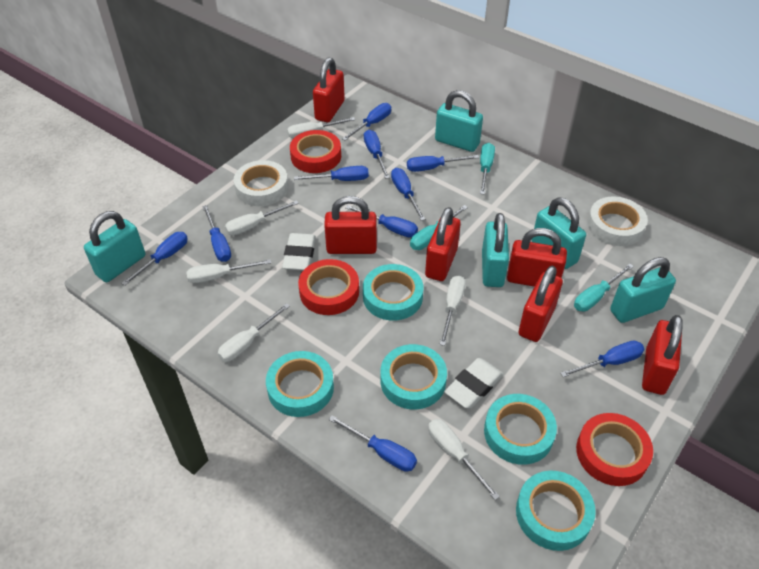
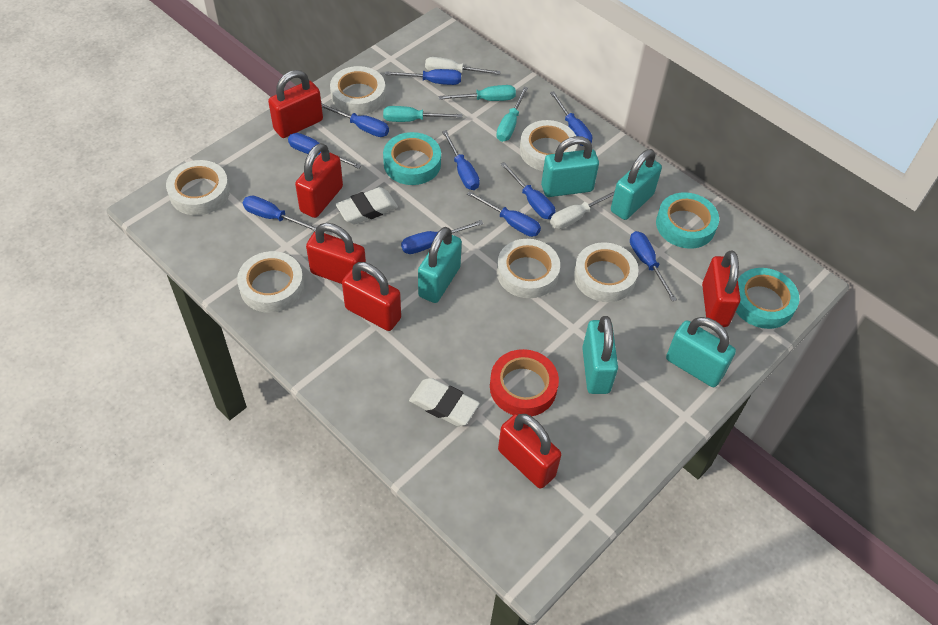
red tape: [290,130,341,173] [298,259,359,315] [576,413,653,486] = 3 -> [490,349,559,416] = 1
turquoise tape: [266,351,334,417] [363,264,423,321] [380,344,447,409] [484,394,557,465] [516,471,596,551] = 5 -> [383,132,441,185] [656,192,719,249] [736,268,800,329] = 3
white screwdriver: [187,259,271,283] [218,303,290,362] [225,200,299,236] [287,117,356,139] [428,419,500,500] [439,275,465,346] = 6 -> [425,57,501,75] [550,190,615,229] = 2
white tape: [234,160,288,206] [587,197,648,246] = 2 -> [166,160,230,215] [237,251,304,313] [330,66,386,115] [497,239,560,298] [520,120,578,171] [574,242,639,302] = 6

